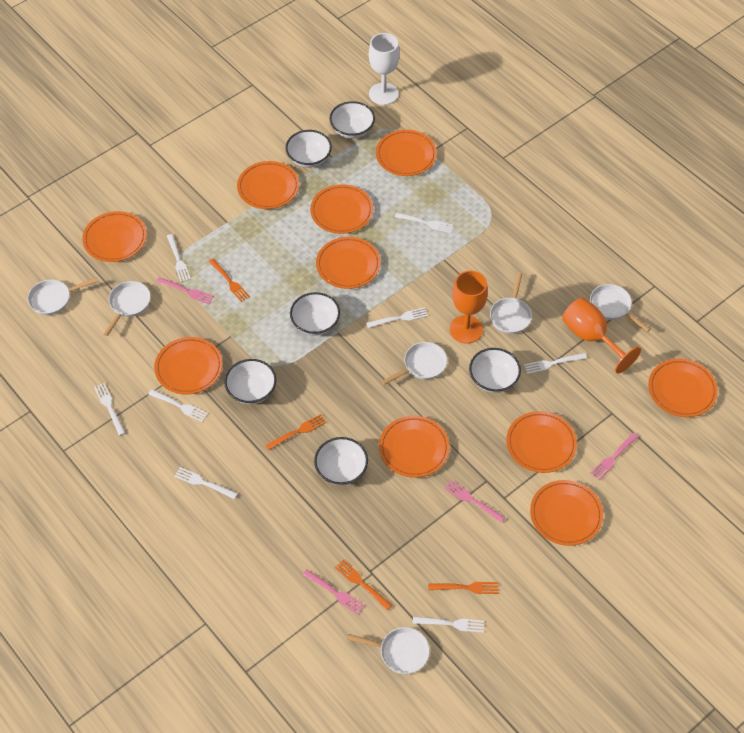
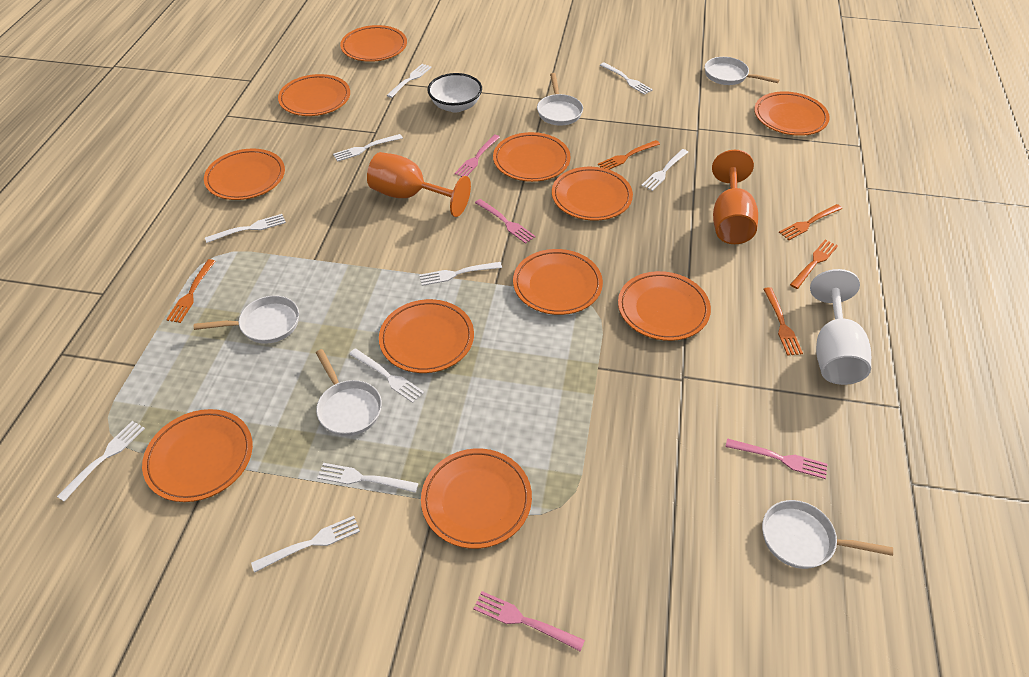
orange fork: [208,258,250,302] [265,414,326,450] [335,559,392,610] [428,582,499,594] = 4 -> [166,259,215,323] [598,140,660,170] [763,287,803,356] [779,204,842,240] [790,239,838,289] = 5
orange plate: [82,211,147,262] [154,337,223,394] [237,161,299,209] [310,184,373,234] [316,237,381,289] [376,129,437,176] [379,416,449,478] [506,411,577,473] [530,480,603,546] [648,359,718,417] = 10 -> [142,409,253,502] [204,149,285,200] [278,74,350,116] [340,25,407,62] [379,299,474,373] [421,449,532,549] [493,132,571,182] [513,249,603,315] [552,167,633,221] [618,271,711,341] [754,91,830,136] = 11
white bowl: [224,359,276,404] [285,130,332,168] [290,292,340,336] [314,437,368,485] [329,101,375,138] [469,348,521,393] = 6 -> [428,73,482,112] = 1
white fork: [94,383,125,436] [148,389,208,422] [167,234,191,282] [174,467,238,499] [366,307,428,328] [395,213,454,233] [413,616,484,633] [524,353,587,374] = 8 -> [57,421,145,502] [205,214,286,243] [251,516,360,573] [317,463,419,493] [333,134,403,162] [349,348,424,403] [386,64,432,98] [419,262,502,286] [600,63,653,95] [641,149,688,191] = 10
white pan: [28,278,98,315] [103,281,151,336] [347,627,430,674] [382,342,447,385] [490,273,532,334] [590,284,651,332] = 6 -> [194,296,299,344] [316,349,382,436] [537,73,583,126] [705,57,779,85] [762,500,893,569] = 5

